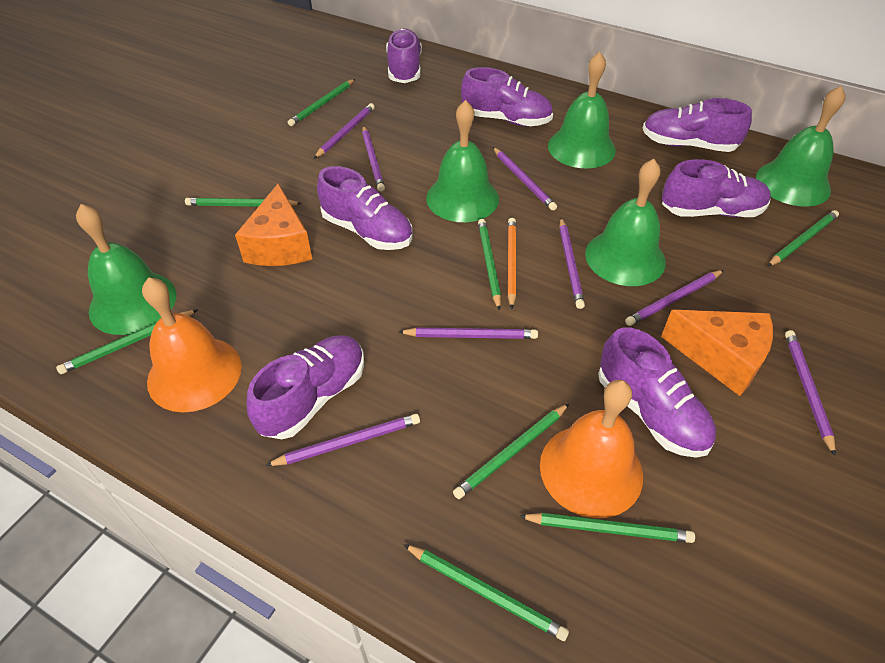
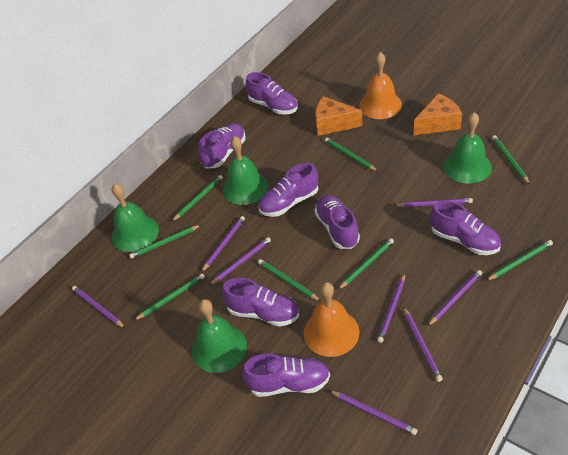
green bell: [76,204,176,335] [426,100,499,222] [548,52,616,169] [585,159,666,286] [756,86,846,207] = 5 -> [112,183,159,252] [192,299,247,373] [223,136,268,205] [443,112,492,183] = 4
orange pencil: [508,218,516,309] = 1 -> none = 0

